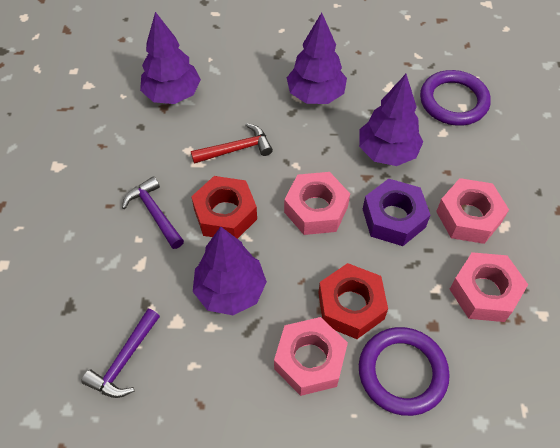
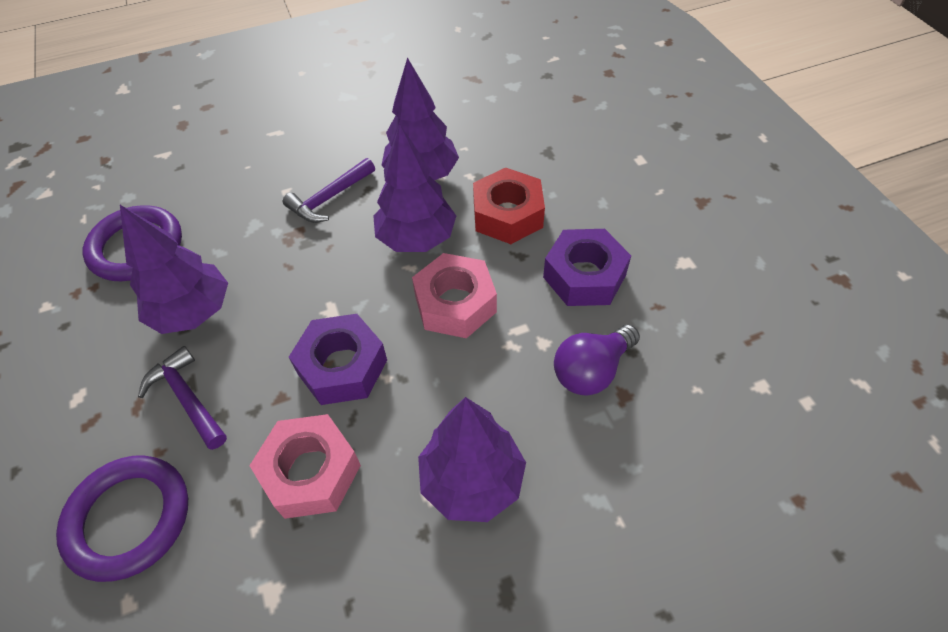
pink nut: [274,317,348,396] [284,172,350,235] [436,178,509,244] [450,252,528,322] = 4 -> [249,414,361,519] [412,253,497,338] = 2
purple light bulb: none = 0 -> [554,325,640,396] = 1
purple nut: [363,179,430,246] = 1 -> [289,314,387,405] [543,229,631,306] = 2
red hammer: [191,123,273,164] = 1 -> none = 0
red nut: [191,176,257,239] [318,263,388,339] = 2 -> [473,167,545,244] = 1

